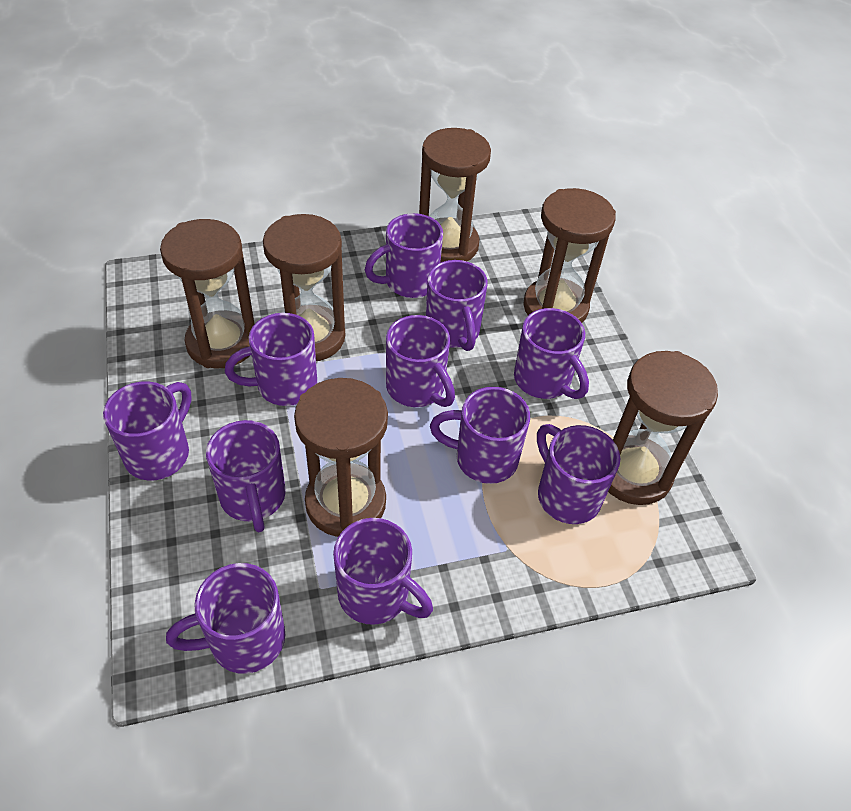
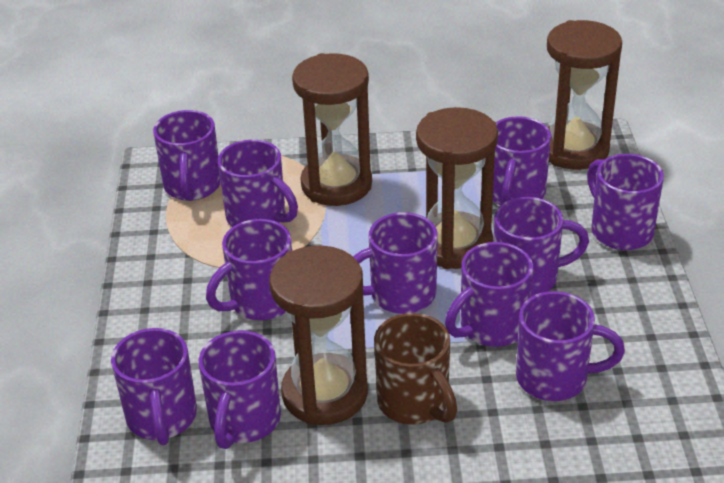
brown hourglass: [160,219,254,368] [263,214,345,361] [294,378,388,537] [419,128,491,263] [523,188,616,323] [608,351,718,505] = 6 -> [269,246,368,425] [292,53,372,206] [416,107,498,269] [547,20,622,170] = 4
brown mug: none = 0 -> [374,313,457,425] = 1

